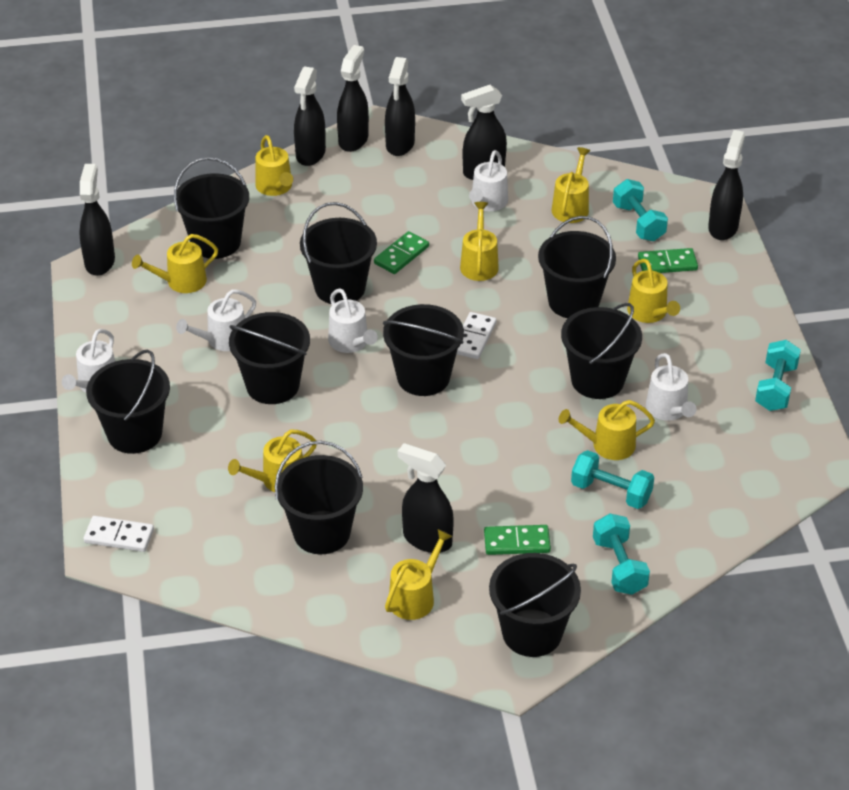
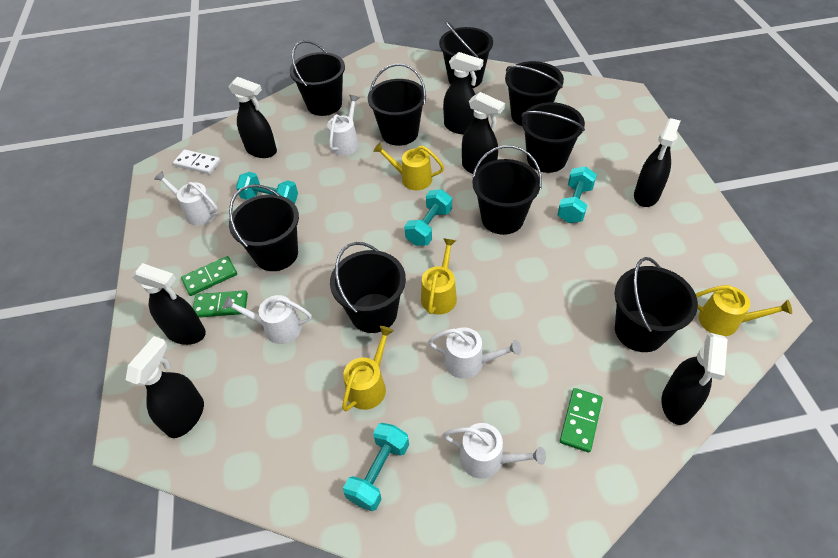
white domino: [83,516,154,552] [457,312,497,359] = 2 -> [173,149,221,174] = 1
yellow watering can: [132,234,218,293] [228,430,317,492] [255,135,293,196] [385,529,453,620] [460,202,499,281] [552,147,591,223] [559,400,655,460] [627,259,680,323] = 8 -> [342,326,394,412] [373,142,444,190] [421,238,457,315] [696,285,792,336] = 4

